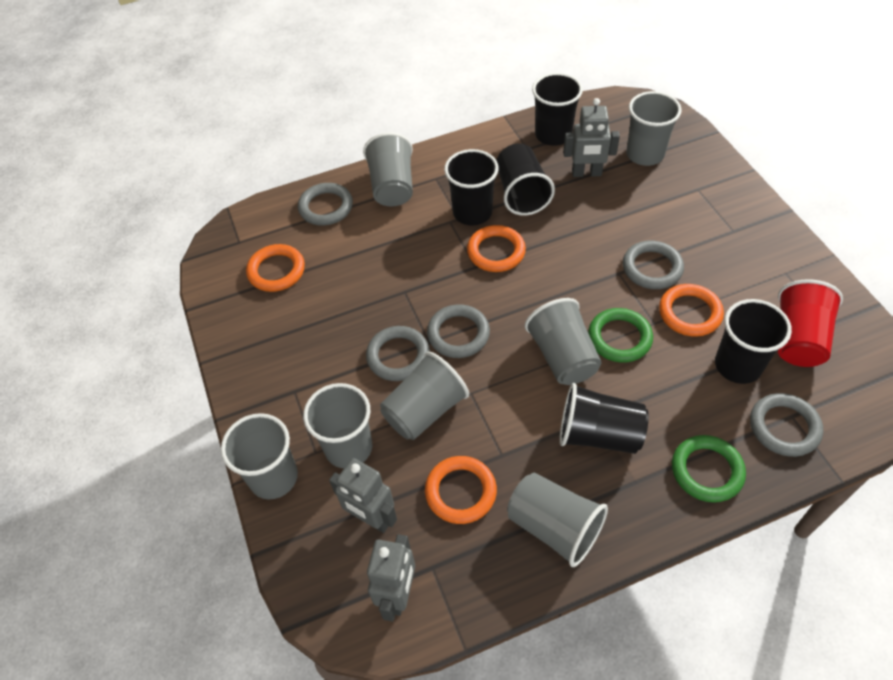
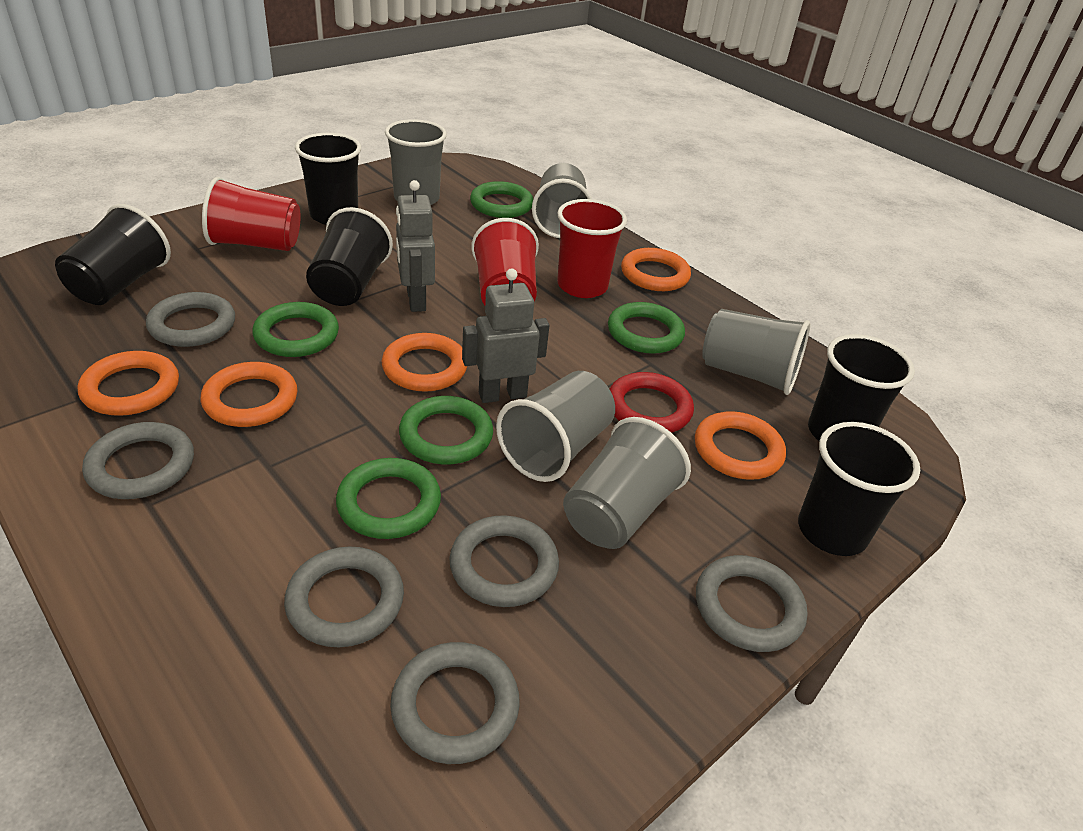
green ring: [588,308,653,363] [672,435,746,503] = 2 -> [252,302,339,357] [336,458,441,539] [399,396,493,464] [470,181,533,218] [608,302,685,354] = 5
grey cup: [221,413,298,499] [303,383,372,468] [363,132,413,206] [380,352,469,440] [507,472,608,567] [525,298,602,385] [626,91,682,166] = 7 -> [385,119,447,205] [496,371,615,482] [532,163,592,238] [563,417,691,549] [702,309,810,395] = 5
grey ring: [298,183,353,226] [366,326,430,381] [427,304,490,358] [623,240,684,289] [750,393,823,457] = 5 -> [82,422,194,499] [146,292,235,347] [284,547,404,647] [390,642,520,764] [449,515,559,607] [696,555,808,652] = 6
grey robot: [329,458,397,533] [367,534,415,621] [563,98,620,177] = 3 -> [396,180,435,312] [462,269,549,403] = 2
orange ring: [246,244,305,292] [425,456,497,524] [467,225,526,272] [659,284,724,337] = 4 -> [78,351,179,416] [200,362,298,427] [382,333,467,392] [621,248,691,291] [695,411,786,480] = 5
red cup: [778,279,843,367] = 1 -> [202,177,300,251] [471,218,539,305] [557,199,627,298] = 3
red ring: none = 0 -> [610,372,694,433] = 1

